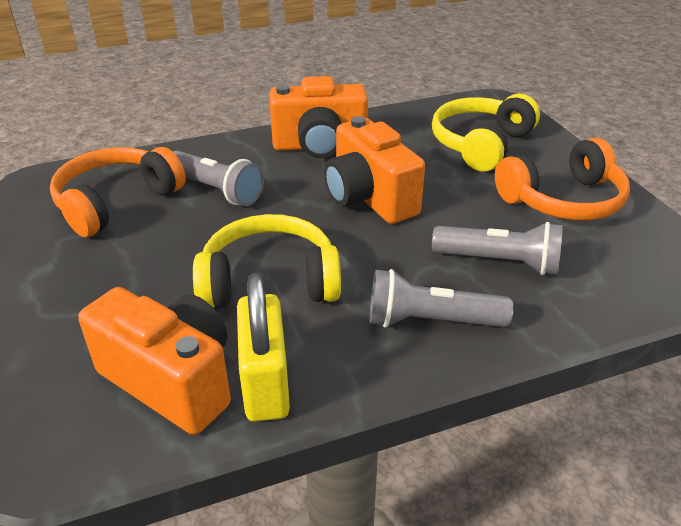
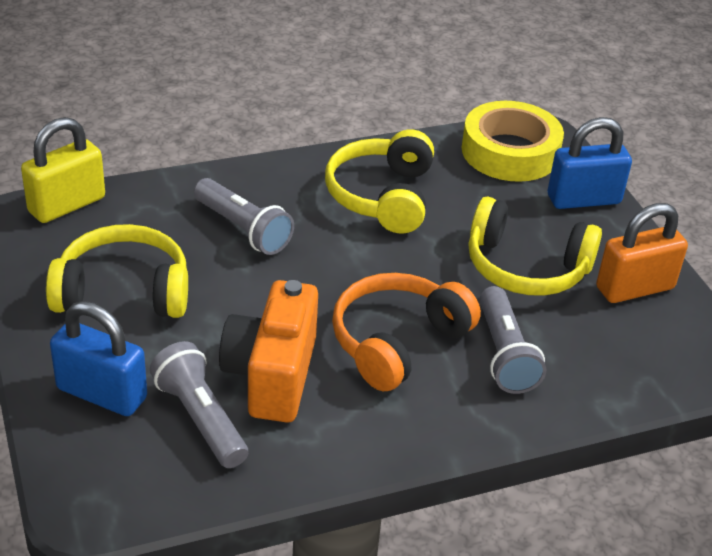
blue padlock: none = 0 -> [50,301,147,416] [548,117,632,209] = 2
orange camera: [78,287,231,435] [270,76,368,159] [324,116,425,224] = 3 -> [219,280,318,423] = 1
orange headphones: [50,147,186,237] [495,138,630,221] = 2 -> [332,273,481,391] = 1
orange padlock: none = 0 -> [596,203,688,303] = 1
yellow headphones: [193,214,341,308] [432,94,540,171] = 2 -> [46,224,188,318] [325,129,434,233] [469,197,602,296] = 3
yellow tape: none = 0 -> [462,101,564,182] = 1

